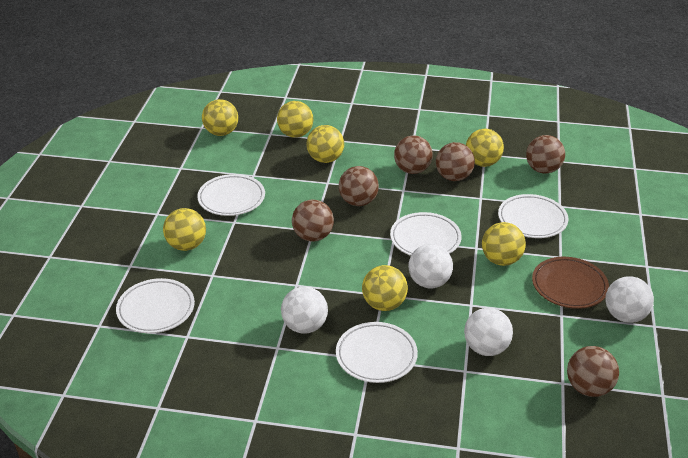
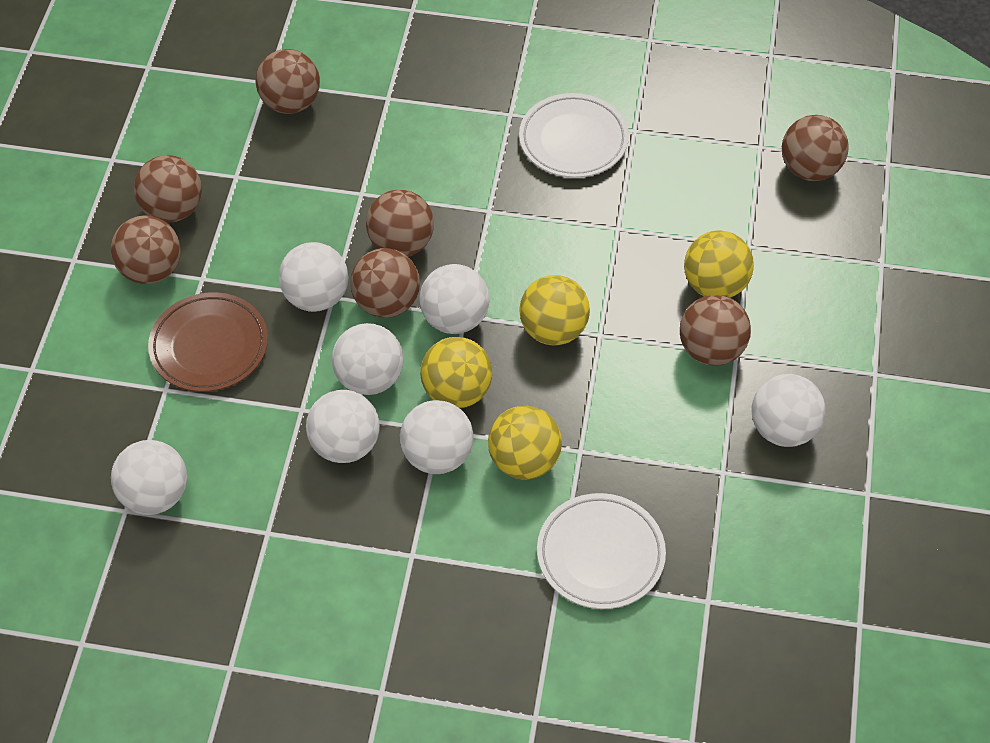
brown ball: [292,200,334,242] [339,166,379,206] [394,135,433,174] [436,142,475,181] [526,135,565,174] [567,346,619,397] = 6 -> [111,215,181,284] [134,155,202,222] [256,49,320,114] [350,248,420,318] [366,190,434,257] [680,295,751,366] [782,115,848,181] = 7
white ball: [281,286,328,334] [408,244,453,288] [464,308,513,356] [605,276,654,323] = 4 -> [111,440,187,515] [279,242,348,312] [306,390,380,463] [332,323,404,395] [400,400,474,474] [419,264,489,334] [752,374,825,447] = 7
white plate: [116,278,195,333] [197,174,265,216] [336,322,418,383] [390,212,462,256] [498,194,569,238] = 5 -> [519,93,629,178] [537,493,666,609] = 2
yellow ball: [163,208,206,251] [202,99,238,136] [277,101,313,138] [307,125,344,163] [362,265,408,311] [466,129,504,167] [482,222,526,266] = 7 -> [420,337,492,408] [488,406,562,480] [520,275,590,345] [684,231,754,298] = 4

